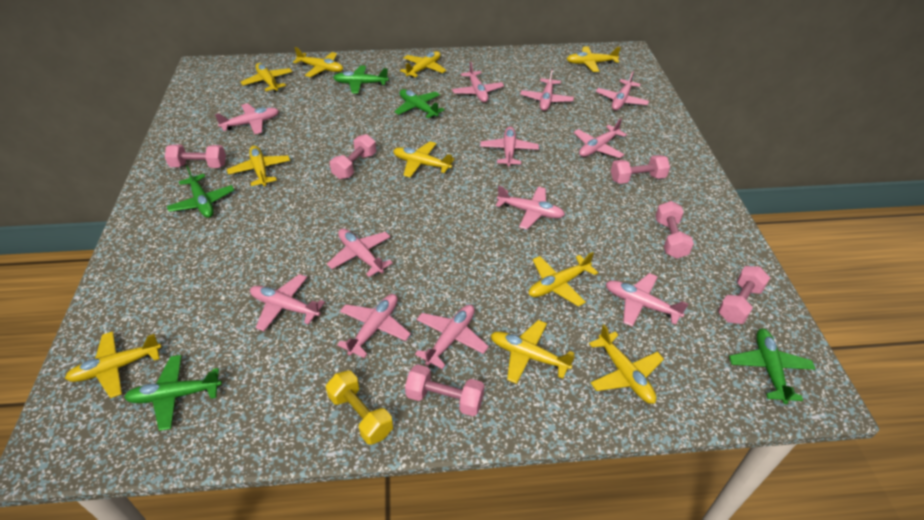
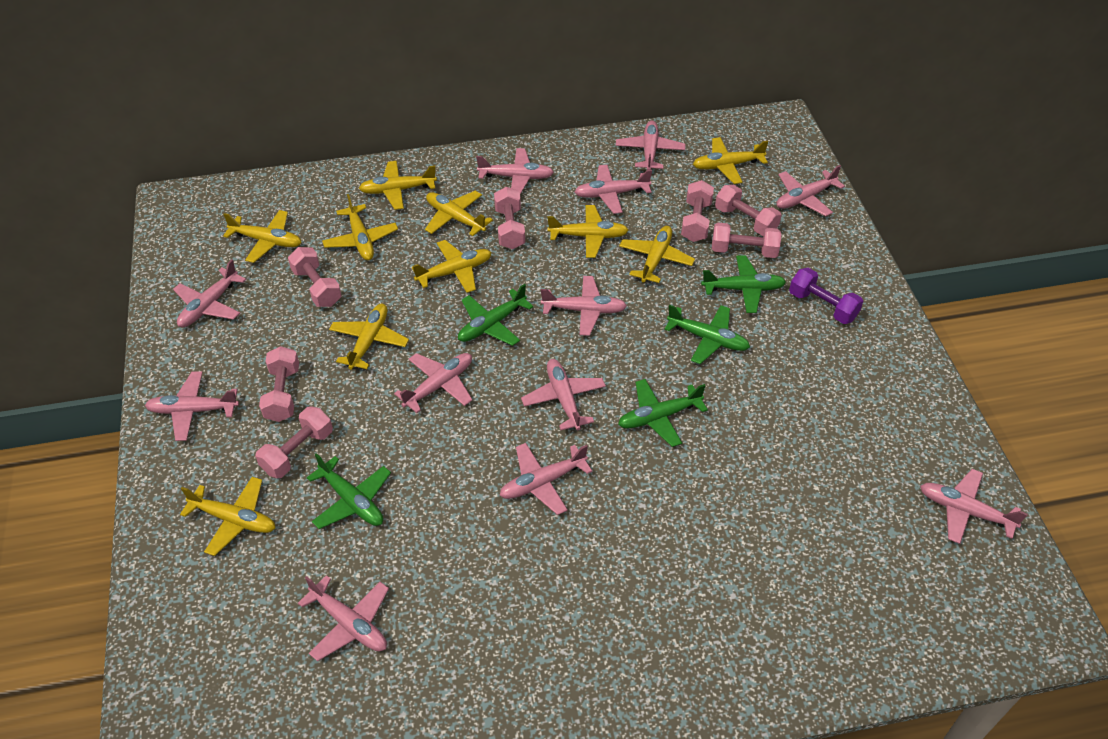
pink dumbbell: [165,144,226,168] [330,134,376,179] [405,364,484,416] [611,155,670,184] [655,201,694,258] [718,266,770,324] = 6 -> [255,406,333,478] [259,346,299,422] [288,247,342,307] [494,187,525,249] [681,180,714,242] [712,222,781,258] [715,185,781,236] = 7
purple dumbbell: none = 0 -> [789,268,863,324] = 1
yellow dumbbell: [326,371,393,445] = 1 -> none = 0

